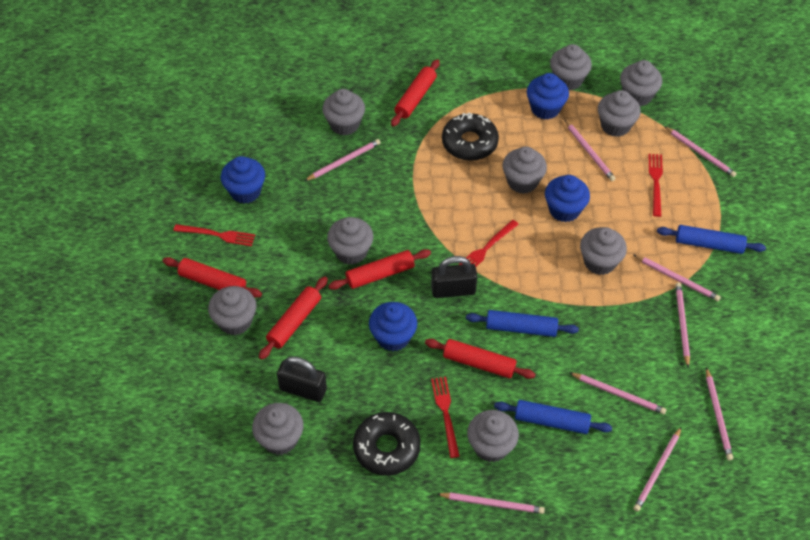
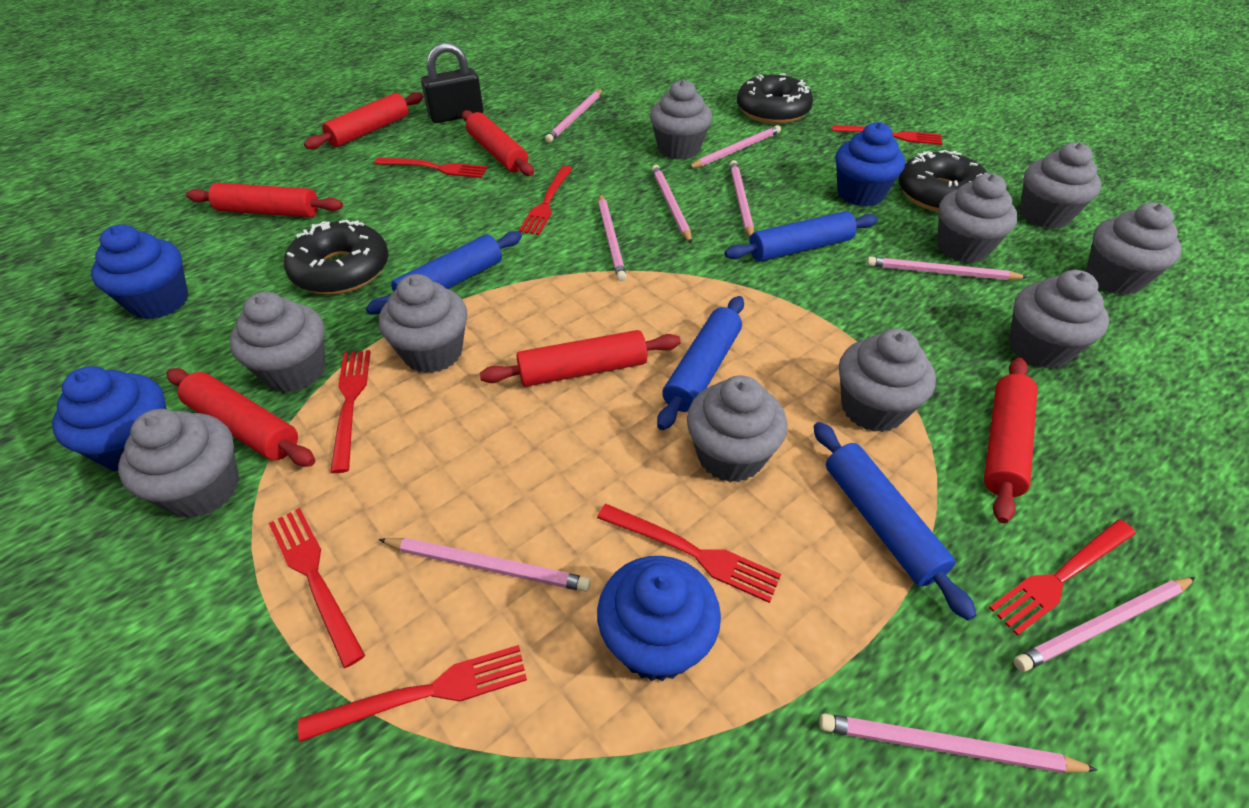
black donut: [353,412,421,476] [442,113,499,161] = 2 -> [284,220,389,295] [737,73,813,124] [898,150,988,212] = 3
black padlock: [277,356,327,402] [431,256,477,298] = 2 -> [421,43,483,123] = 1
blue rolling pin: [466,310,579,337] [494,400,612,434] [657,225,766,254] = 3 -> [366,231,522,314] [657,296,744,430] [725,211,878,262] [814,422,977,621] = 4
red fork: [173,224,255,246] [431,377,460,458] [458,220,519,267] [649,154,663,217] = 4 -> [269,508,365,668] [298,645,527,742] [330,350,370,473] [374,157,487,178] [519,166,573,235] [597,504,781,603] [832,125,942,145] [989,519,1136,636] = 8
red rolling pin: [163,257,262,298] [259,276,328,360] [328,249,431,290] [391,59,440,127] [425,339,535,379] = 5 -> [166,368,315,467] [186,183,343,217] [304,92,423,149] [462,110,534,176] [480,330,681,387] [984,358,1037,523] = 6

